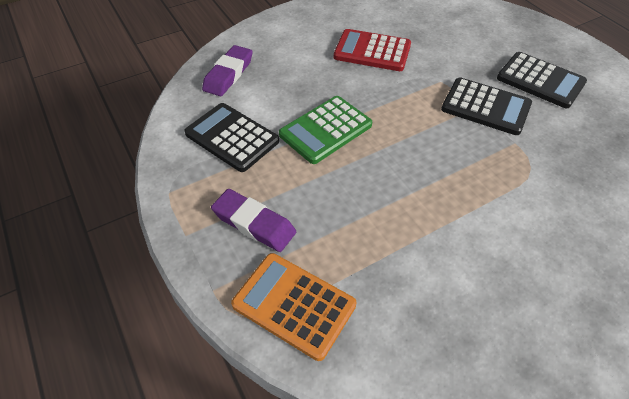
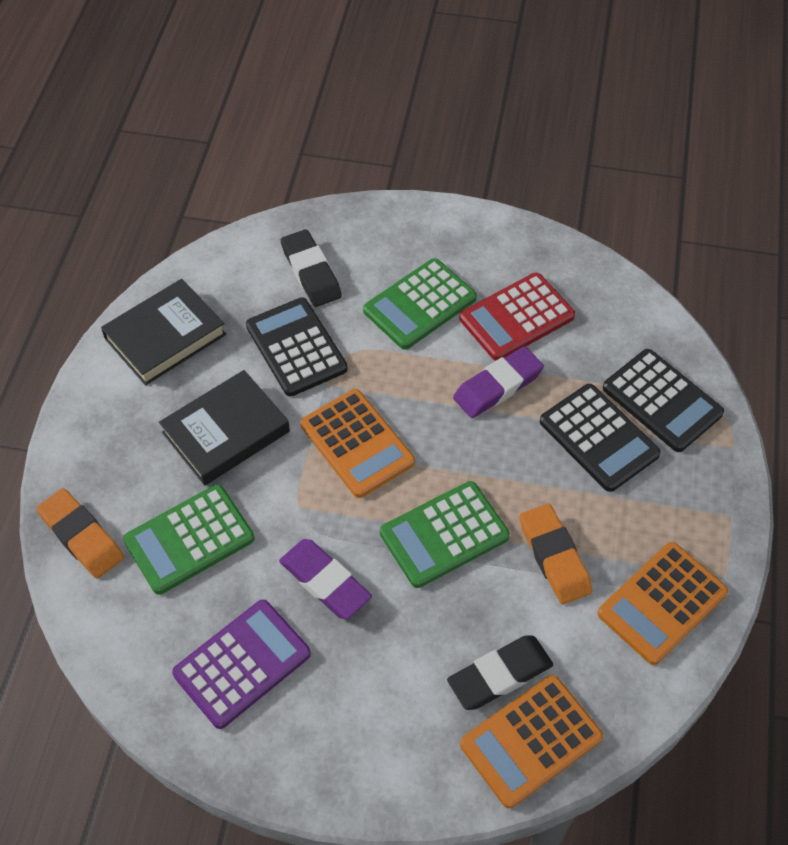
black book: none = 0 -> [101,279,226,385] [159,370,290,486] = 2
black eraser: none = 0 -> [281,229,342,307] [447,635,553,710] = 2
green calculator: [279,96,372,164] = 1 -> [123,484,255,595] [363,258,477,349] [380,481,510,588] = 3
orange calculator: [231,253,356,361] = 1 -> [301,389,415,498] [460,675,603,808] [598,542,728,665] = 3
orange eraser: none = 0 -> [36,488,124,579] [520,504,592,605] = 2
purple calculator: none = 0 -> [172,600,311,729] = 1

